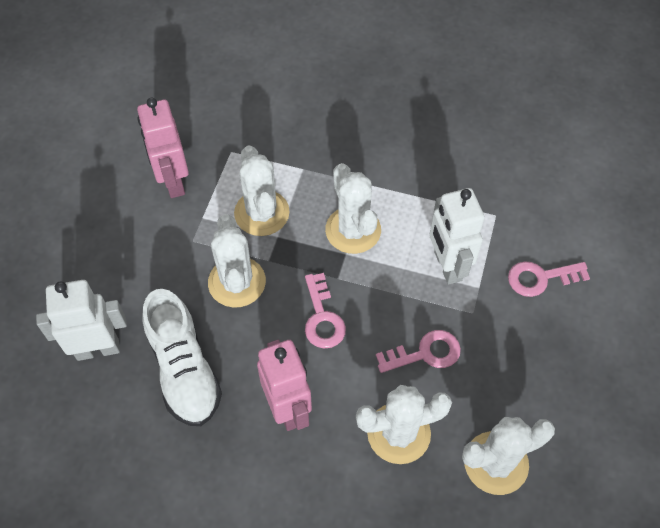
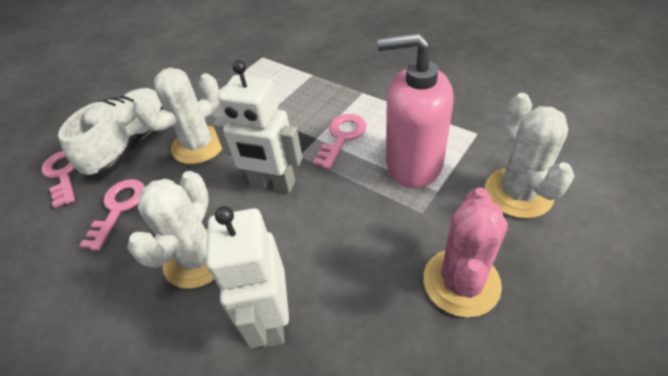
pink cactus: none = 0 -> [423,187,508,317] = 1
pink robot: [137,98,189,198] [257,340,312,431] = 2 -> none = 0
pink soap dispenser: none = 0 -> [378,33,454,188] = 1
white cactus: [208,214,266,308] [234,146,290,236] [325,163,381,254] [356,385,452,464] [462,417,555,495] = 5 -> [127,171,214,289] [133,68,222,164] [485,93,575,219] = 3

